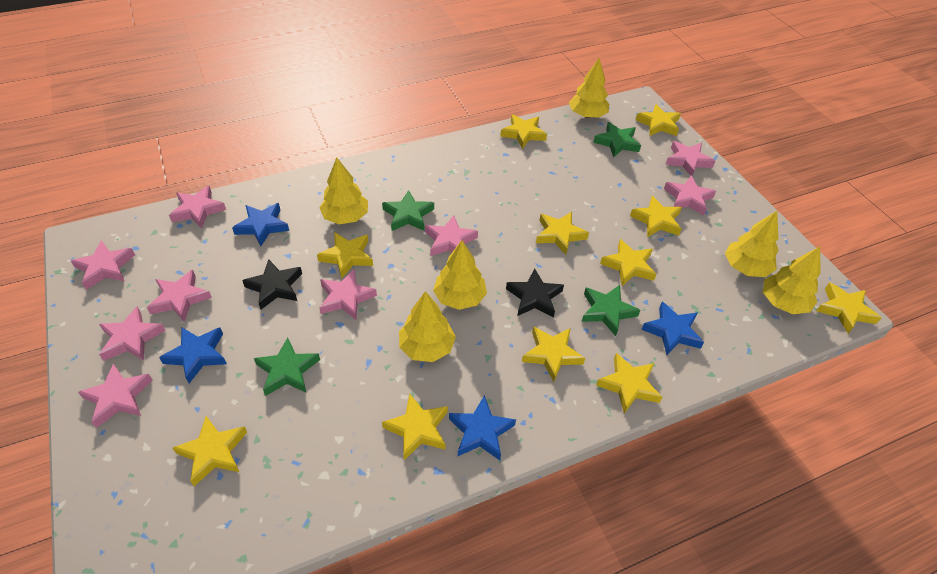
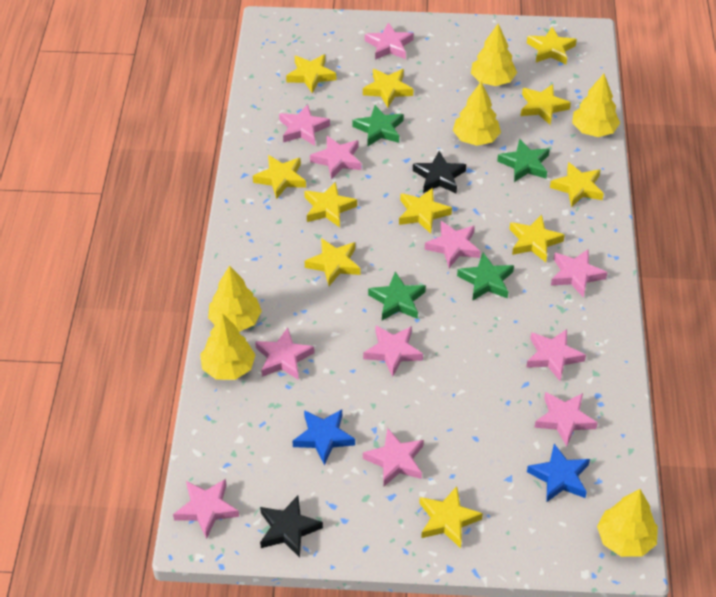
blue star: [159,328,227,383] [232,203,289,246] [449,395,516,460] [641,302,704,355] = 4 -> [293,409,355,465] [527,444,590,503] = 2
pink star: [71,240,135,290] [78,364,152,428] [99,307,166,361] [147,270,212,322] [169,186,226,228] [319,269,377,320] [425,215,478,256] [664,175,716,215] [665,141,715,176] = 9 -> [173,479,239,539] [255,327,315,380] [279,104,330,146] [310,136,362,179] [363,326,423,377] [363,428,424,486] [365,22,414,60] [425,221,481,268] [526,329,586,381] [534,392,598,447] [551,249,608,298] = 11

